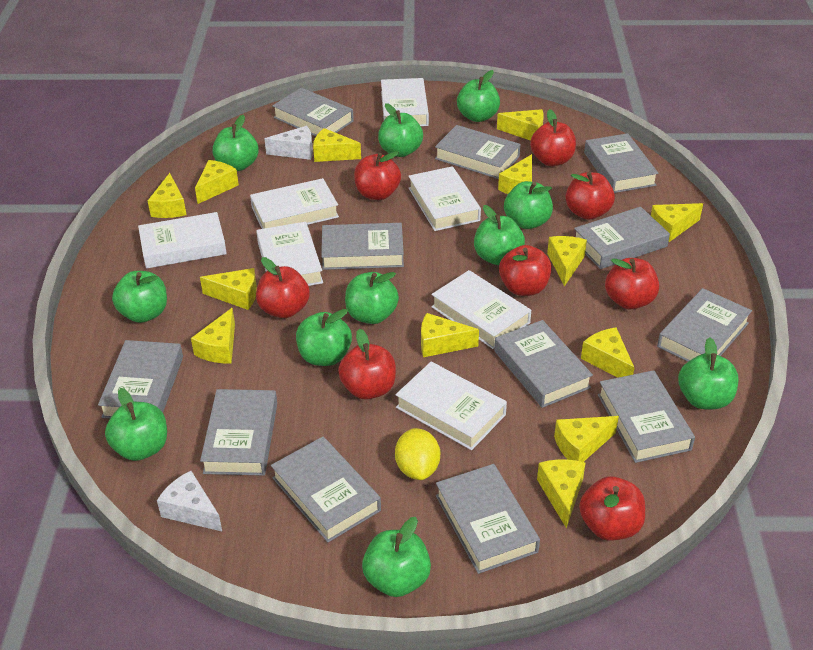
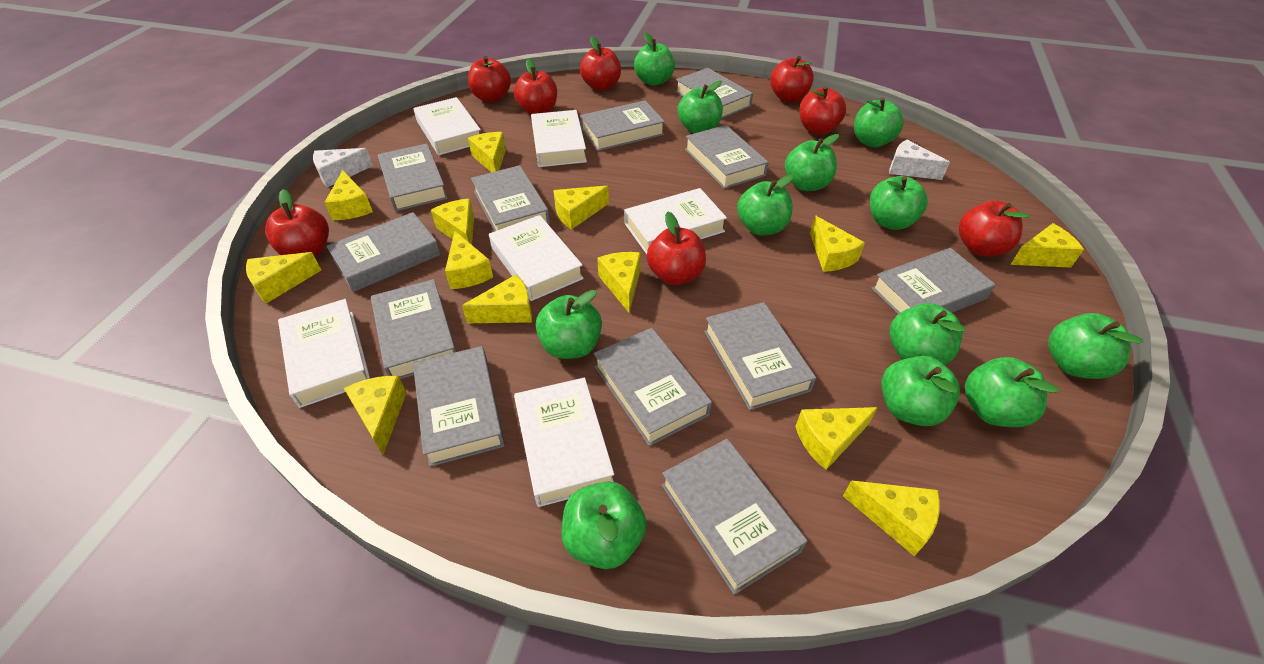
green apple: [105,388,167,461] [112,271,167,323] [212,115,259,171] [296,309,352,366] [345,272,399,324] [362,517,431,597] [378,103,423,157] [457,70,500,122] [474,205,525,265] [504,181,553,229] [678,337,738,409] = 11 -> [536,290,602,359] [561,482,647,569] [634,32,675,86] [677,80,723,134] [737,175,794,235] [785,134,839,191] [854,98,904,148] [870,176,928,230] [881,356,960,426] [890,303,966,365] [965,357,1059,427] [1048,313,1143,379] = 12
white book: [138,212,227,269] [250,178,339,229] [256,222,323,286] [381,78,429,126] [396,362,507,450] [408,166,481,231] [431,270,531,349] = 7 -> [278,299,370,408] [413,97,481,155] [489,215,584,301] [514,378,614,507] [531,110,587,167] [624,188,727,254] = 6
yellow lemon: [395,428,440,480] = 1 -> none = 0

